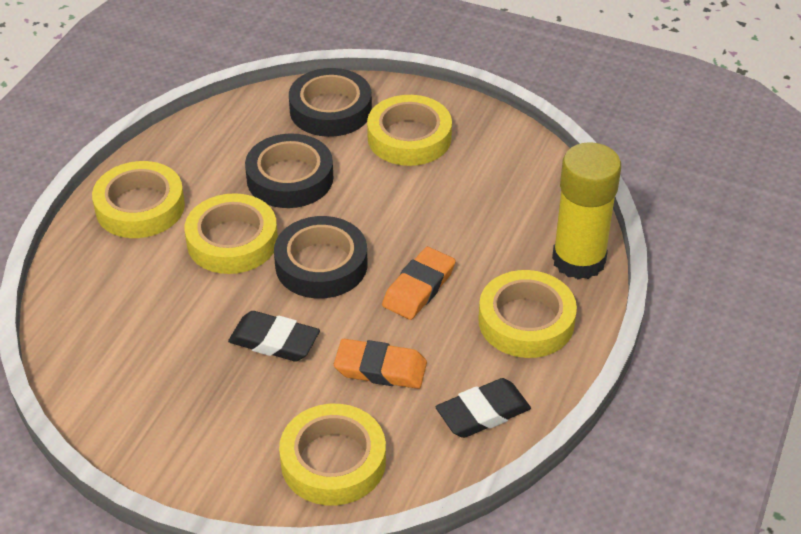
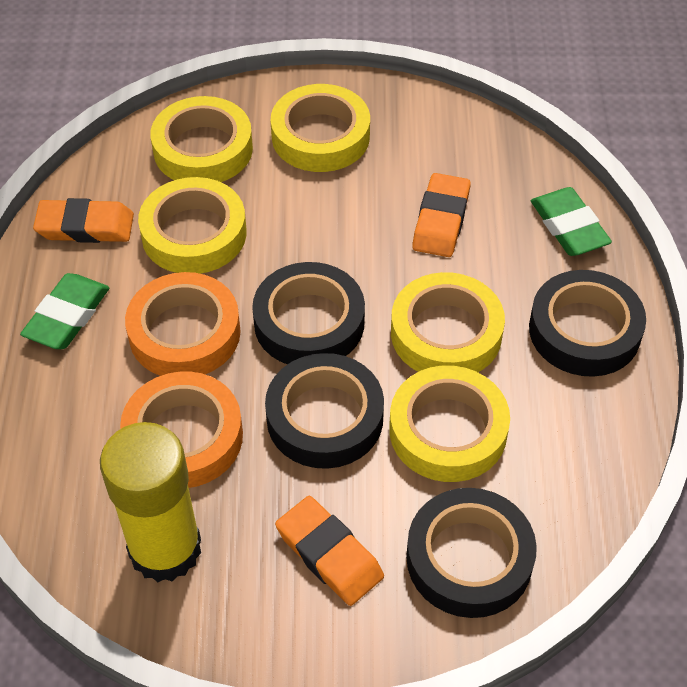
black eraser: [228,311,320,362] [435,378,531,438] = 2 -> none = 0
black tape: [245,133,333,208] [274,216,367,299] [289,68,372,137] = 3 -> [252,262,365,364] [265,353,384,469] [406,488,537,618] [529,270,646,377] = 4
green eraser: none = 0 -> [20,273,109,349] [531,187,612,256] = 2
orange eraser: [334,339,427,389] [382,247,456,320] = 2 -> [33,198,134,243] [275,496,384,606] [412,173,471,257] = 3
orange tape: none = 0 -> [120,372,243,488] [125,272,241,376] = 2

